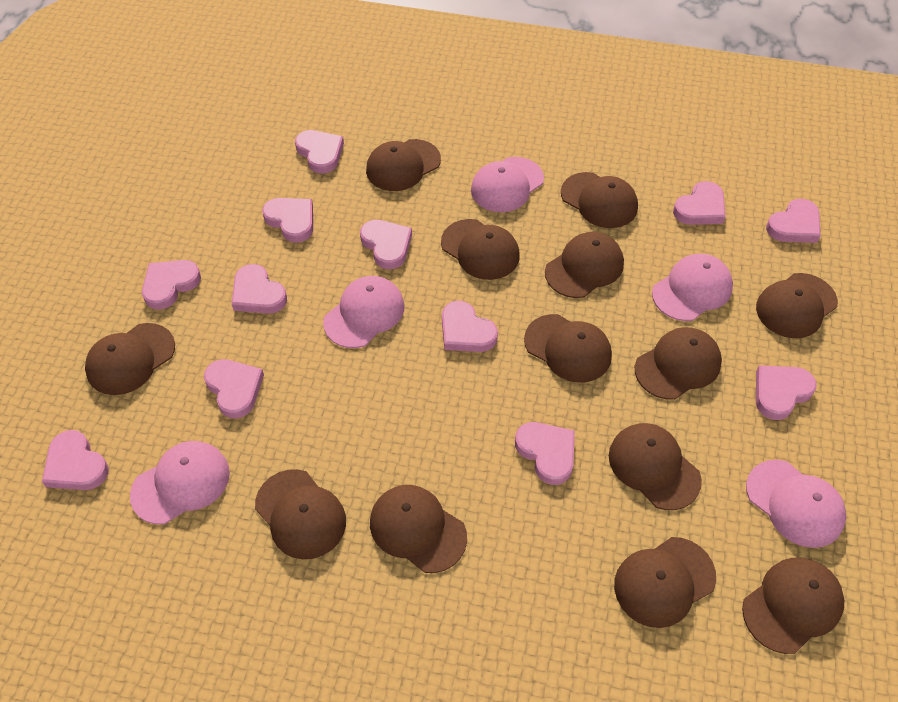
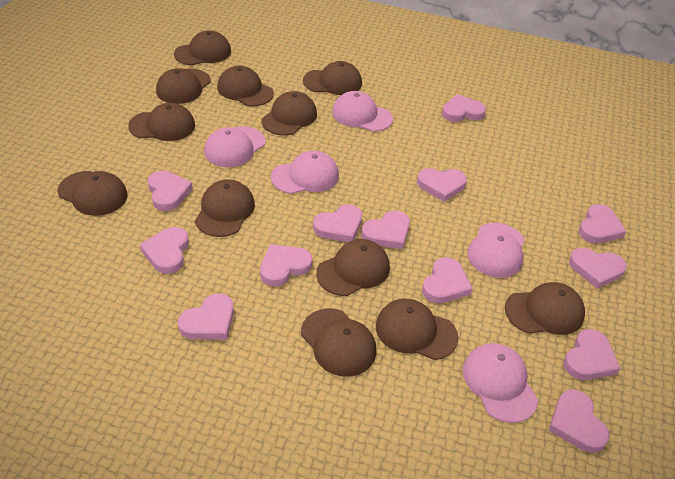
brown cap: [85,323,175,395] [255,469,346,559] [366,139,441,191] [370,485,467,573] [441,219,520,280] [524,314,612,383] [545,232,624,298] [561,172,638,228] [609,423,702,510] [614,537,716,628] [635,327,722,400] [742,558,844,654] [756,273,838,338] = 13 -> [57,171,128,216] [128,103,195,141] [156,68,211,104] [174,30,231,65] [195,179,255,237] [217,66,274,106] [262,91,317,136] [301,308,376,377] [303,61,362,95] [316,239,390,296] [376,299,458,360] [505,282,585,335] = 12
pink heart: [42,430,109,490] [142,260,201,310] [204,359,264,418] [232,264,287,314] [262,198,313,243] [295,130,344,174] [360,220,412,269] [442,301,498,352] [515,422,575,485] [673,181,726,225] [756,365,817,420] [766,199,821,243] = 12 -> [140,227,189,274] [148,171,193,211] [178,293,234,340] [260,244,312,286] [313,204,362,242] [361,211,410,249] [417,168,467,202] [422,257,473,303] [442,94,486,122] [548,390,609,453] [564,329,621,380] [569,248,627,289] [579,204,627,243] = 13

